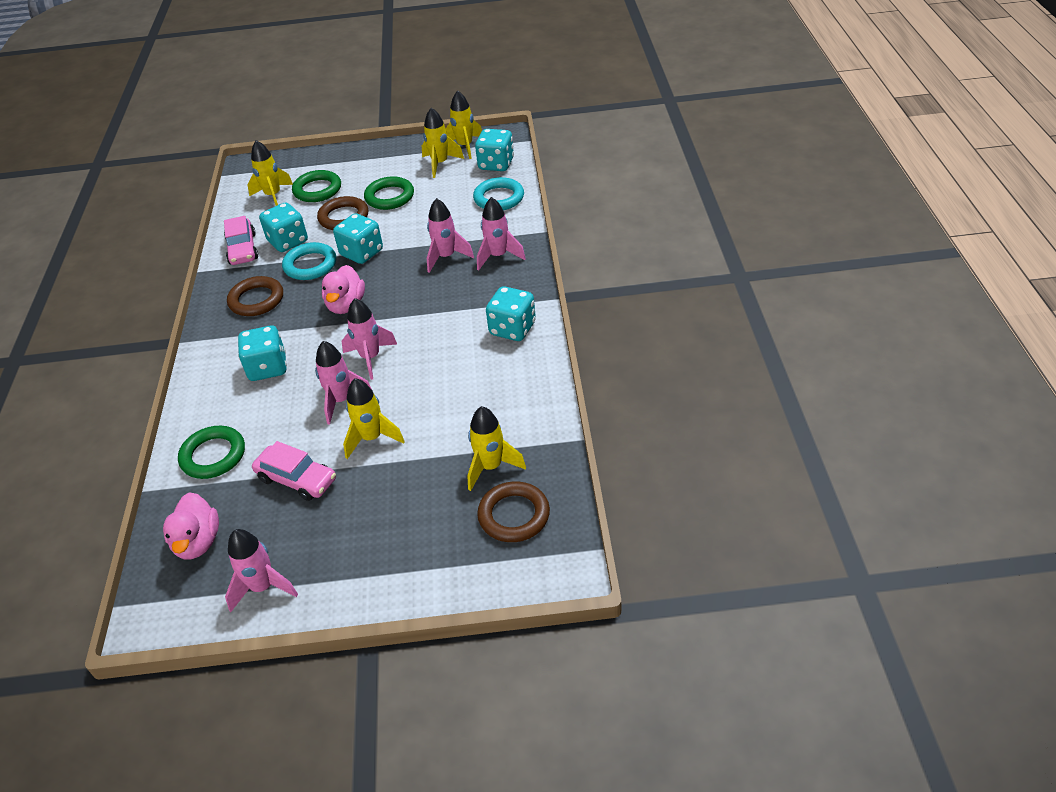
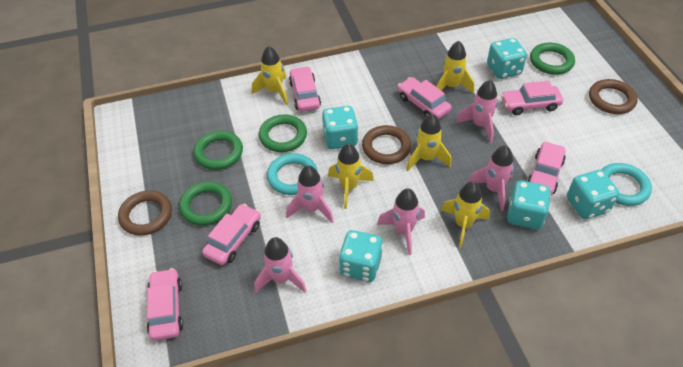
green ring: [178,426,245,479] [292,170,341,202] [364,176,414,210] = 3 -> [179,181,232,226] [193,131,243,170] [259,114,307,152] [530,43,575,75] = 4
pink car: [224,216,258,265] [252,441,336,501] = 2 -> [147,268,183,341] [202,204,261,265] [289,66,321,112] [398,77,452,120] [501,80,563,115] [527,142,566,195] = 6
pink duck: [163,492,219,559] [322,265,365,314] = 2 -> none = 0

